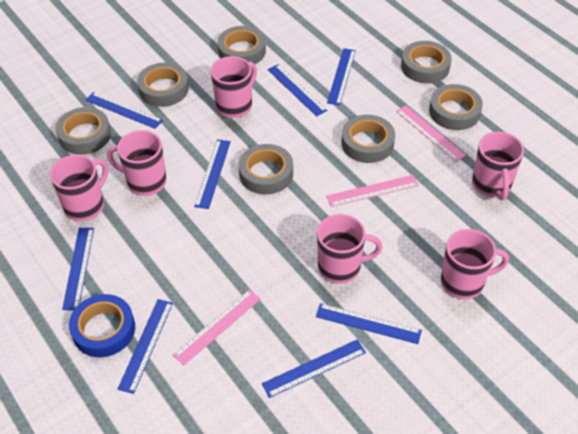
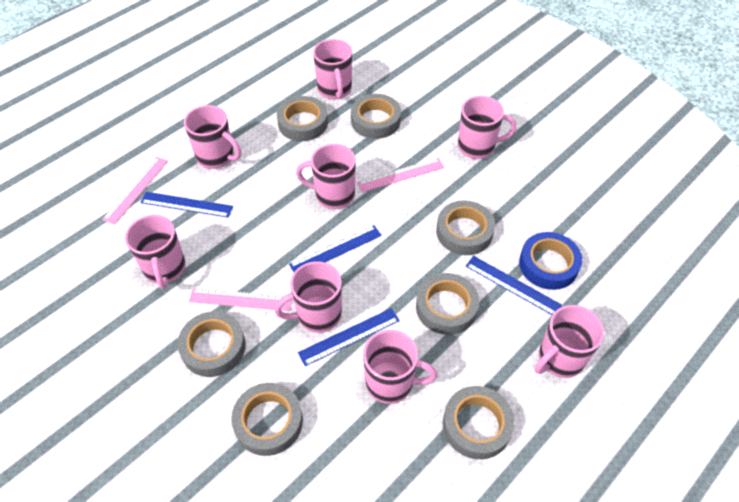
blue ruler: [62,228,94,310] [86,92,163,129] [118,299,173,394] [194,139,231,209] [262,339,366,398] [268,64,327,116] [316,303,422,344] [327,48,356,105] = 8 -> [140,192,233,218] [289,225,382,272] [298,308,400,366] [466,256,562,315] = 4
pink mug: [50,155,108,221] [107,130,167,196] [211,56,257,118] [317,214,383,284] [441,229,509,299] [472,132,524,200] = 6 -> [125,215,186,289] [184,105,241,169] [274,261,342,333] [296,144,356,210] [313,39,352,100] [363,330,438,404] [458,96,516,159] [535,305,604,378] = 8

